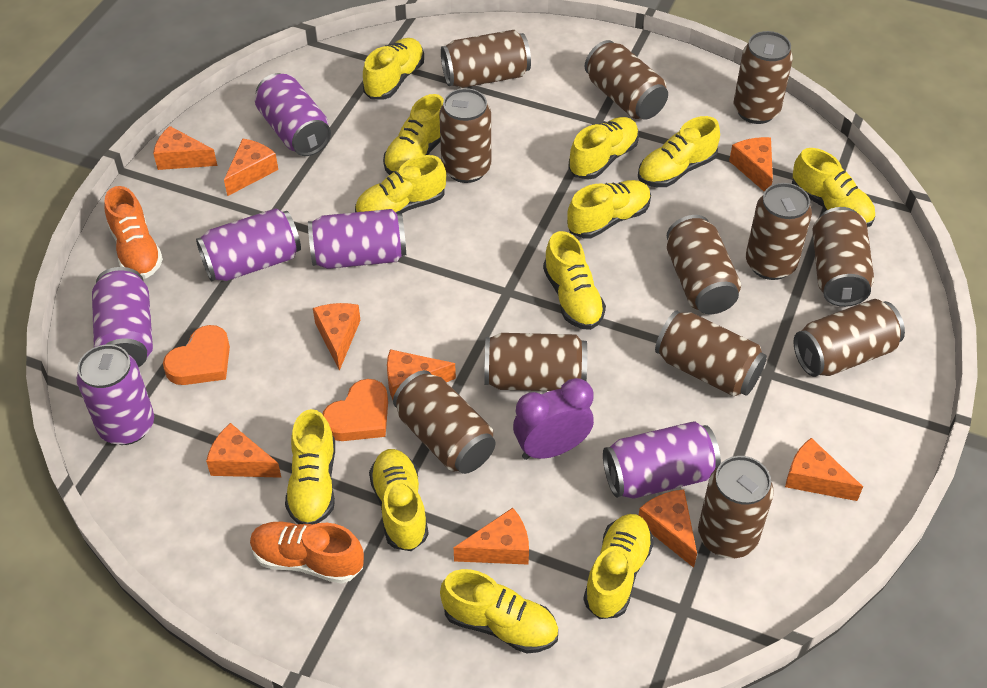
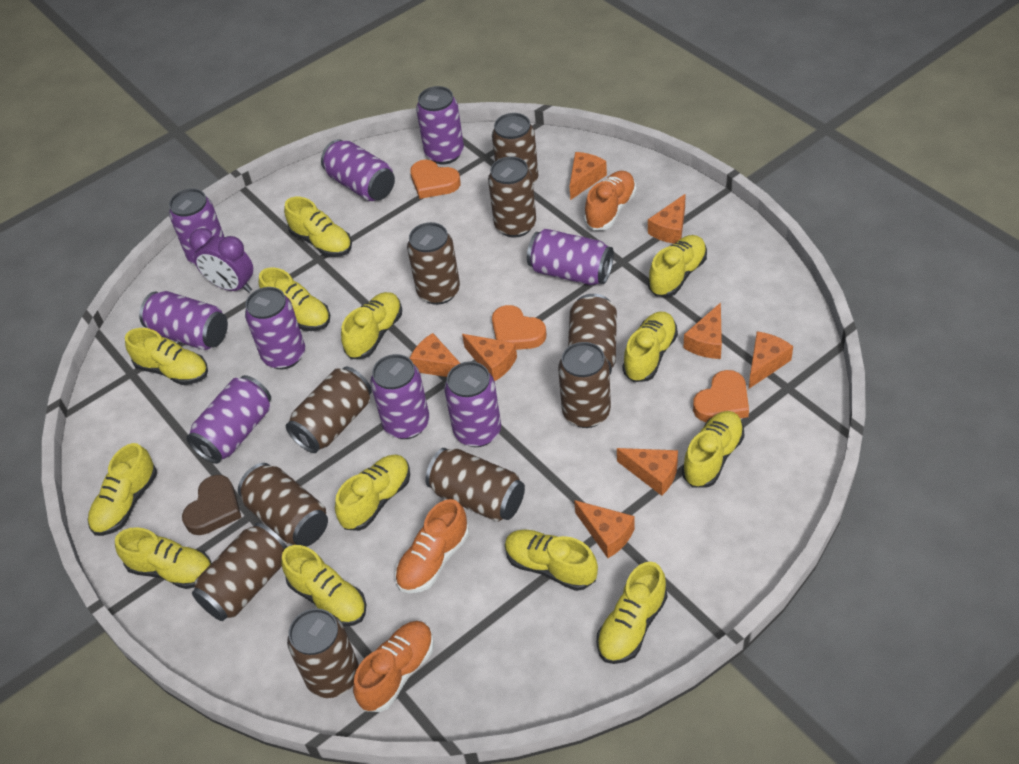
brown can: [393,370,495,474] [439,88,491,183] [441,30,531,88] [484,333,587,391] [585,40,668,120] [655,310,767,396] [667,215,741,314] [698,456,774,558] [733,31,793,124] [746,183,812,280] [793,299,905,377] [812,207,874,307] = 12 -> [192,523,287,621] [238,463,328,547] [286,367,372,453] [287,608,359,698] [407,222,460,305] [426,448,525,522] [488,156,536,238] [492,113,538,184] [558,342,611,428] [568,294,617,374] = 10
brown heart: none = 0 -> [182,475,242,535] = 1
orange cheese: [153,126,217,170] [206,423,282,478] [224,139,278,196] [313,303,361,371] [387,349,456,400] [453,508,529,565] [639,489,697,568] [729,137,773,192] [785,438,863,501] = 9 -> [410,333,460,377] [462,334,517,381] [570,152,607,200] [574,500,635,558] [617,448,678,496] [648,194,686,244] [684,302,722,359] [749,331,793,389] = 8
orange heart: [163,325,230,385] [322,379,388,441] = 2 -> [410,160,461,199] [492,305,547,350] [693,370,749,422] = 3
orange shoe: [104,186,163,279] [250,521,364,584] = 2 -> [353,621,434,712] [395,499,469,593] [584,171,636,230] = 3
purple can: [77,344,154,445] [92,267,153,367] [196,208,301,282] [255,73,331,156] [308,209,406,269] [603,421,721,499] = 6 -> [139,291,228,350] [169,189,224,265] [186,375,271,464] [245,287,305,369] [321,139,395,201] [370,354,430,439] [416,86,464,165] [444,361,501,447] [527,229,614,285] = 9
yellow shoe: [285,409,335,524] [355,155,446,214] [363,38,424,99] [369,449,429,551] [383,94,444,175] [440,569,558,654] [543,231,606,330] [567,180,651,238] [568,117,639,180] [583,514,654,619] [638,116,720,187] [792,148,875,227] = 12 -> [88,443,157,536] [115,527,211,589] [125,328,208,385] [259,268,330,331] [281,545,367,627] [284,197,352,257] [335,455,410,531] [341,292,402,359] [505,529,598,591] [597,561,667,664] [622,312,678,382] [648,235,707,297] [682,411,744,488] = 13

